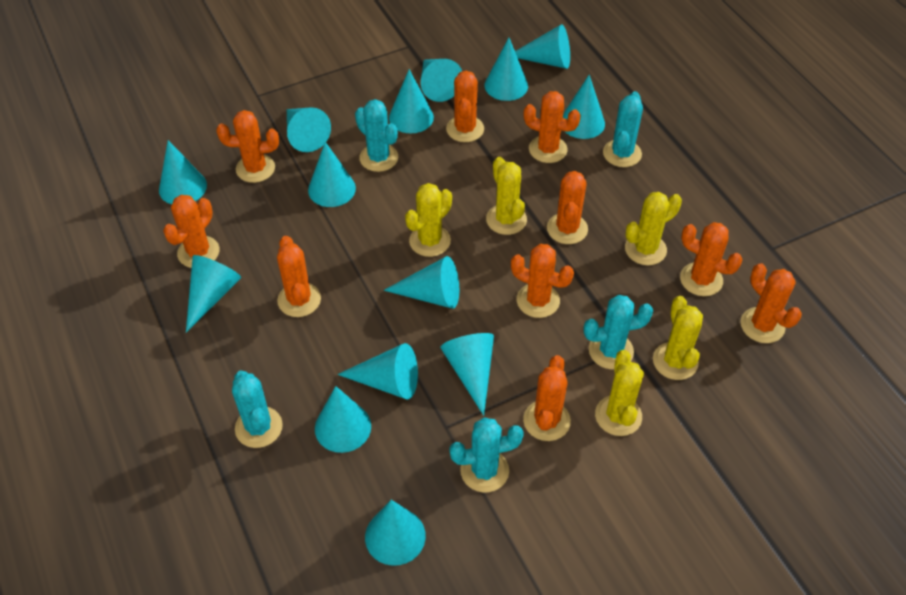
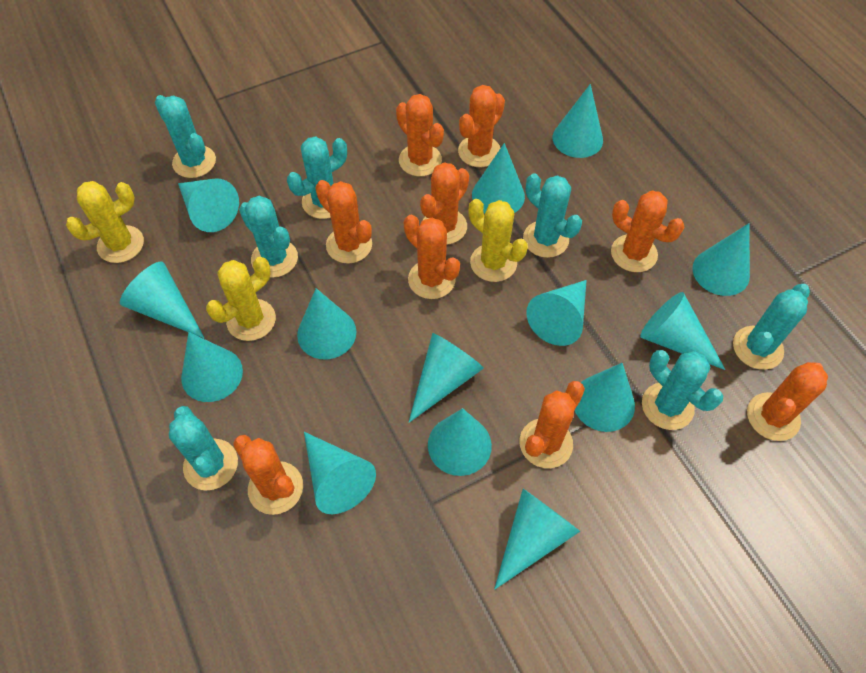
orange cactus: [163,195,220,268] [216,110,279,183] [277,236,321,317] [446,71,484,142] [511,244,574,318] [523,355,571,441] [524,91,581,163] [547,171,588,244] [680,222,743,296] [740,263,802,343] = 10 -> [233,435,303,515] [315,180,372,264] [396,94,444,176] [404,214,460,299] [420,162,469,245] [458,85,505,167] [520,381,585,468] [611,191,684,272] [747,362,828,441] = 9
turquoise cactus: [232,370,283,448] [355,99,398,172] [449,417,524,493] [584,295,653,370] [603,91,643,167] = 5 -> [155,95,216,178] [169,406,238,490] [239,196,298,278] [287,137,347,219] [523,173,582,258] [642,350,723,430] [733,284,810,370] = 7
yellow cactus: [405,183,452,257] [486,157,527,235] [595,350,644,436] [625,192,682,265] [653,296,703,380] = 5 -> [66,181,144,263] [206,257,276,341] [468,199,528,282] = 3

